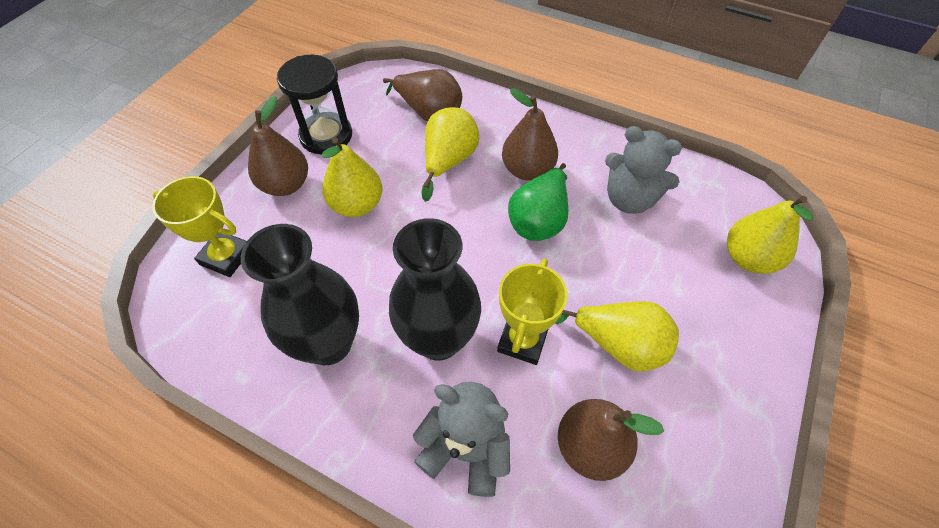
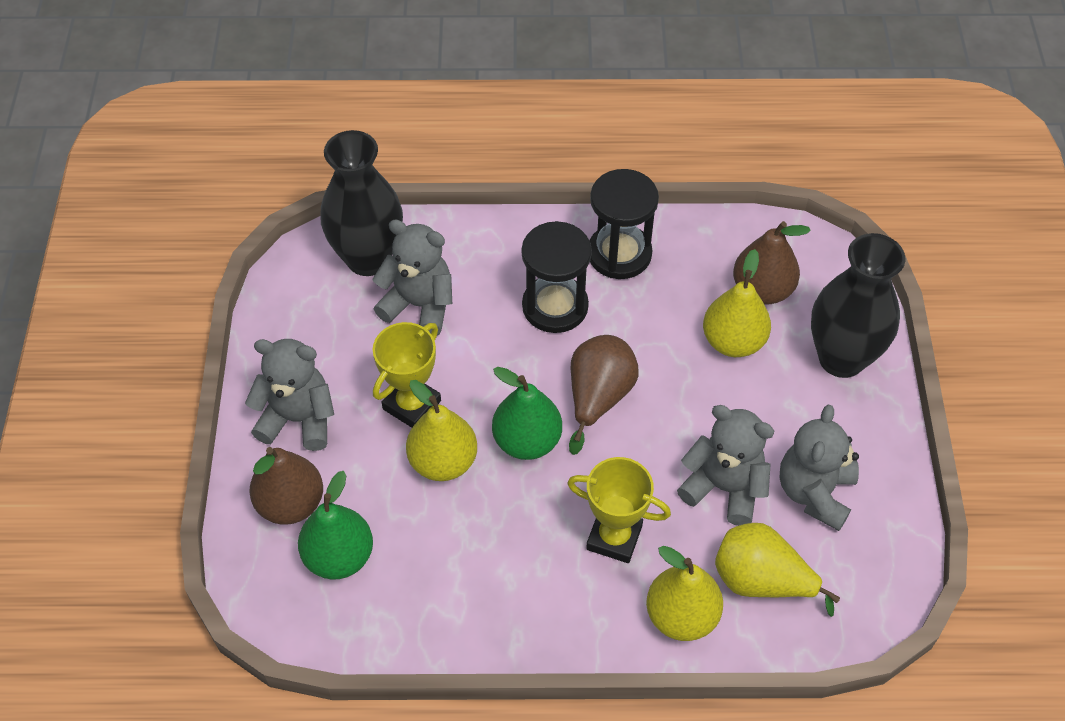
black hourglass: [277,55,352,154] = 1 -> [522,221,592,333] [589,169,659,279] = 2
brown pear: [248,96,308,196] [383,69,462,122] [502,88,558,181] [558,399,664,481] = 4 -> [249,447,323,525] [569,335,639,455] [733,221,811,305] = 3
green pear: [508,163,568,241] = 1 -> [298,471,373,579] [492,367,562,460] = 2
grey teddy bear: [413,382,510,497] [605,126,682,214] = 2 -> [245,339,334,451] [372,219,452,335] [677,405,774,526] [780,404,859,531] = 4

